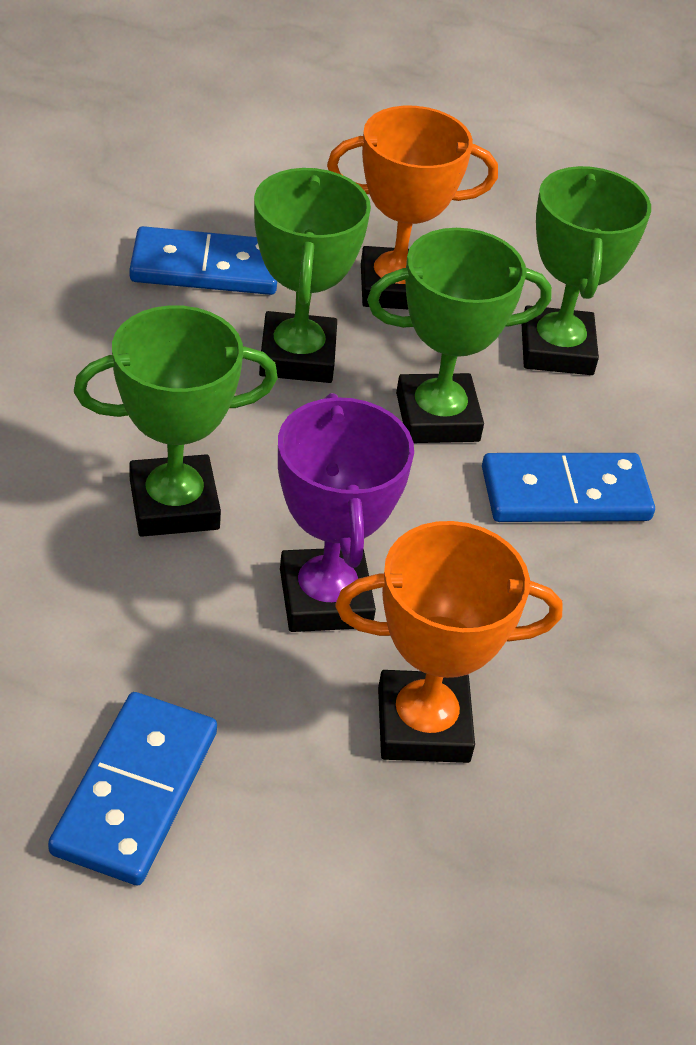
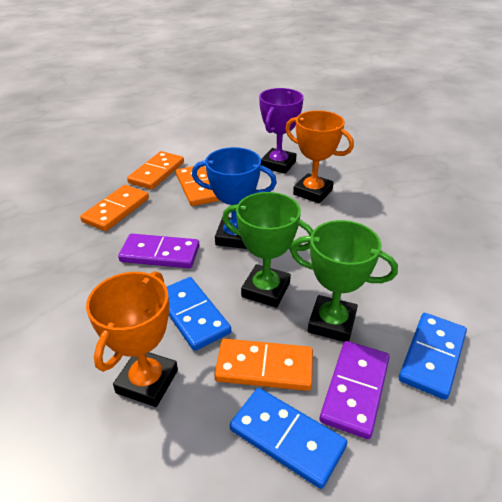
blue trophy: none = 0 -> [192,147,277,249] = 1
green trophy: [74,305,278,537] [254,168,371,383] [367,228,552,443] [522,166,651,375] = 4 -> [222,192,313,308] [290,220,398,342] = 2
orange domino: none = 0 -> [80,185,149,231] [127,151,184,190] [176,166,220,206] [214,339,313,391] = 4
purple domino: none = 0 -> [118,234,199,268] [320,341,390,439] = 2

